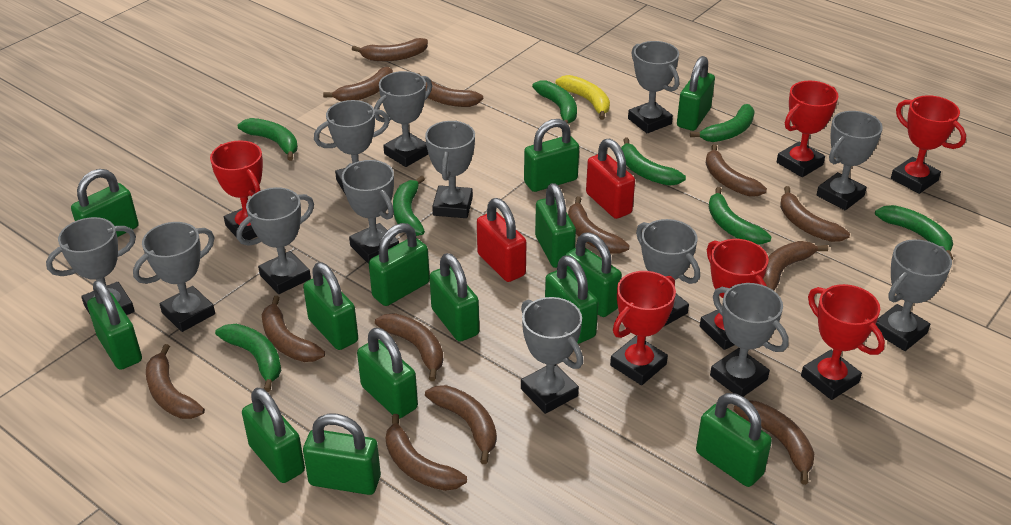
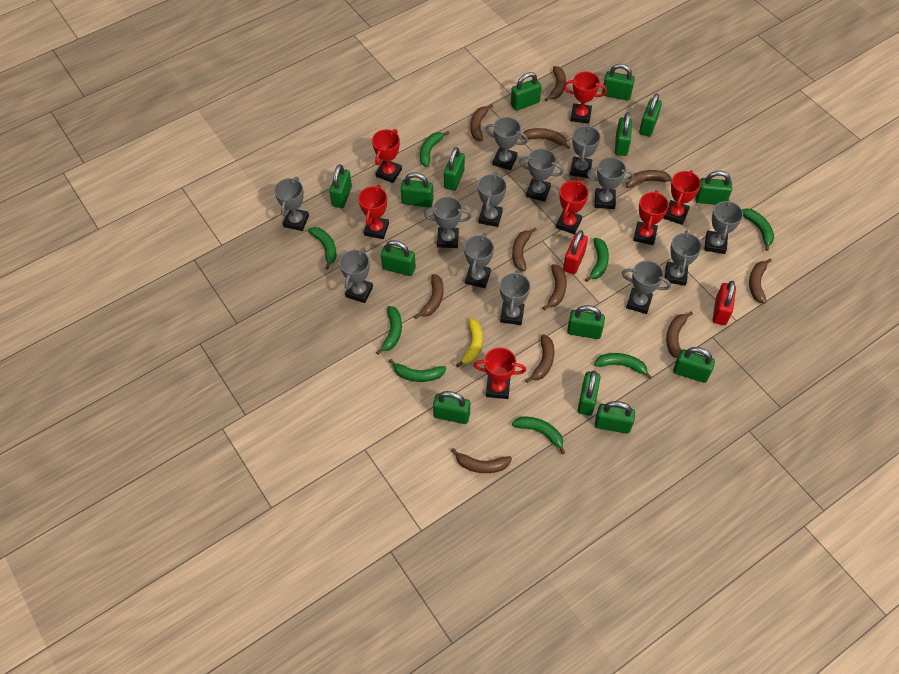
brown banana: [146,344,205,419] [262,296,325,362] [323,67,393,101] [352,38,428,61] [375,313,443,381] [386,414,467,491] [417,73,483,107] [425,385,497,464] [568,196,629,254] [706,144,767,197] [734,401,815,485] [763,241,828,291] [780,186,850,242] = 13 -> [414,274,444,319] [451,448,512,473] [470,104,493,141] [512,228,537,271] [521,128,570,149] [525,334,554,383] [543,264,567,310] [545,66,566,101] [626,170,672,188] [666,312,693,358] [749,258,772,304] = 11
red trophy: [210,140,263,240] [610,271,676,385] [700,239,769,350] [777,81,838,177] [801,284,885,400] [891,95,966,194] = 6 -> [358,185,389,239] [372,129,402,183] [473,347,526,399] [556,180,589,234] [563,72,607,124] [633,190,669,245] [663,170,701,225] = 7

